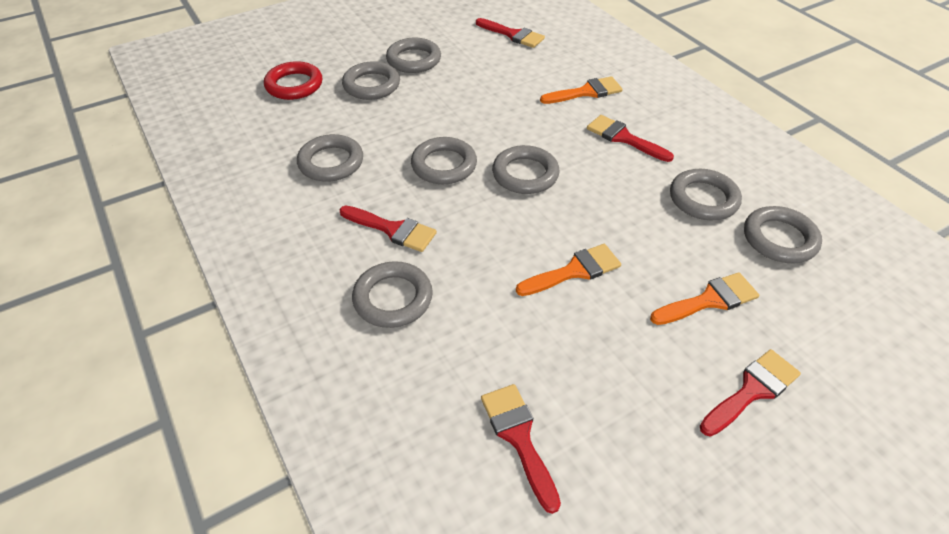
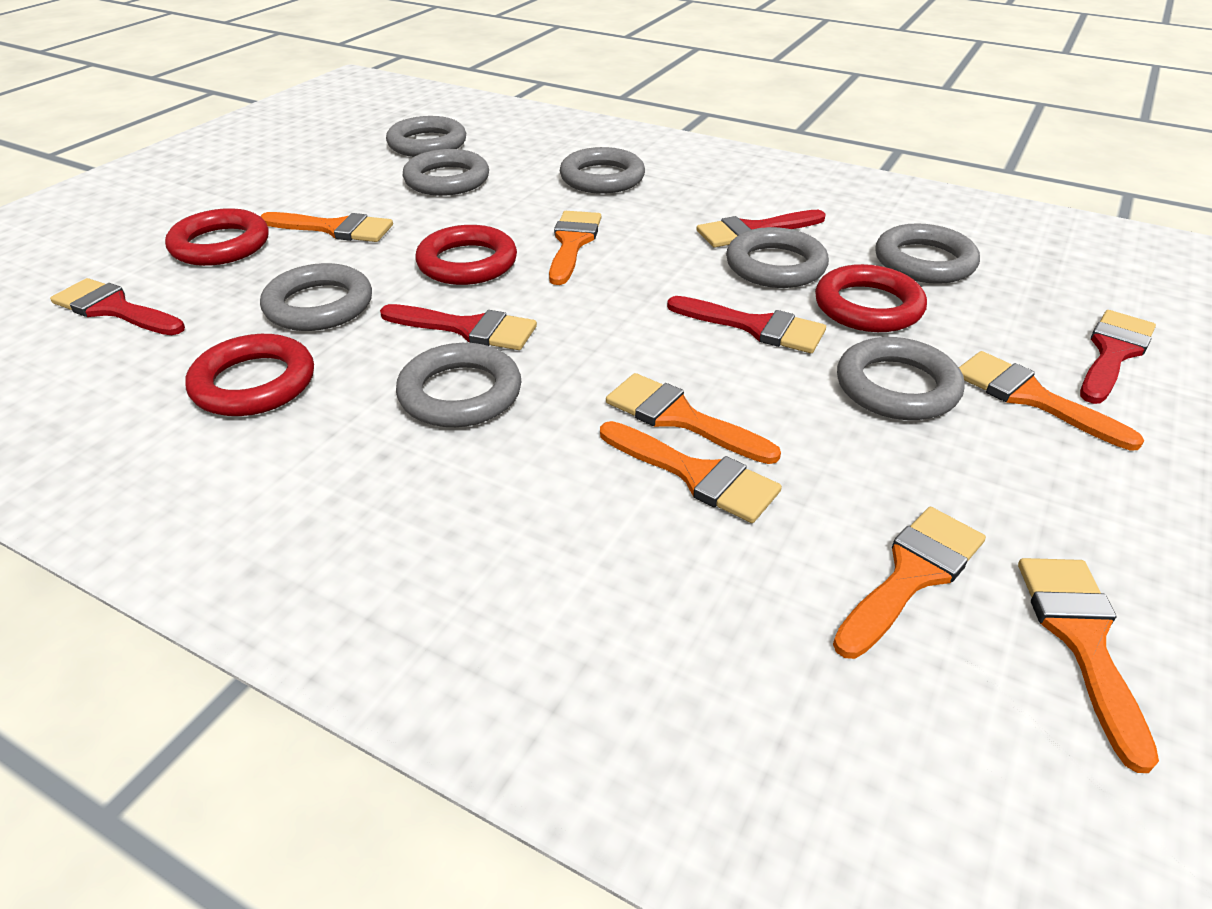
orange brush: [516,244,621,296] [540,76,623,104] [650,272,759,325] = 3 -> [260,212,393,242] [549,211,601,285] [600,421,782,523] [606,373,781,464] [833,507,986,659] [959,351,1144,451] [1018,558,1159,773] = 7
red ring: [264,61,322,100] = 1 -> [165,208,269,266] [185,334,314,416] [415,225,517,285] [815,264,927,332] = 4

